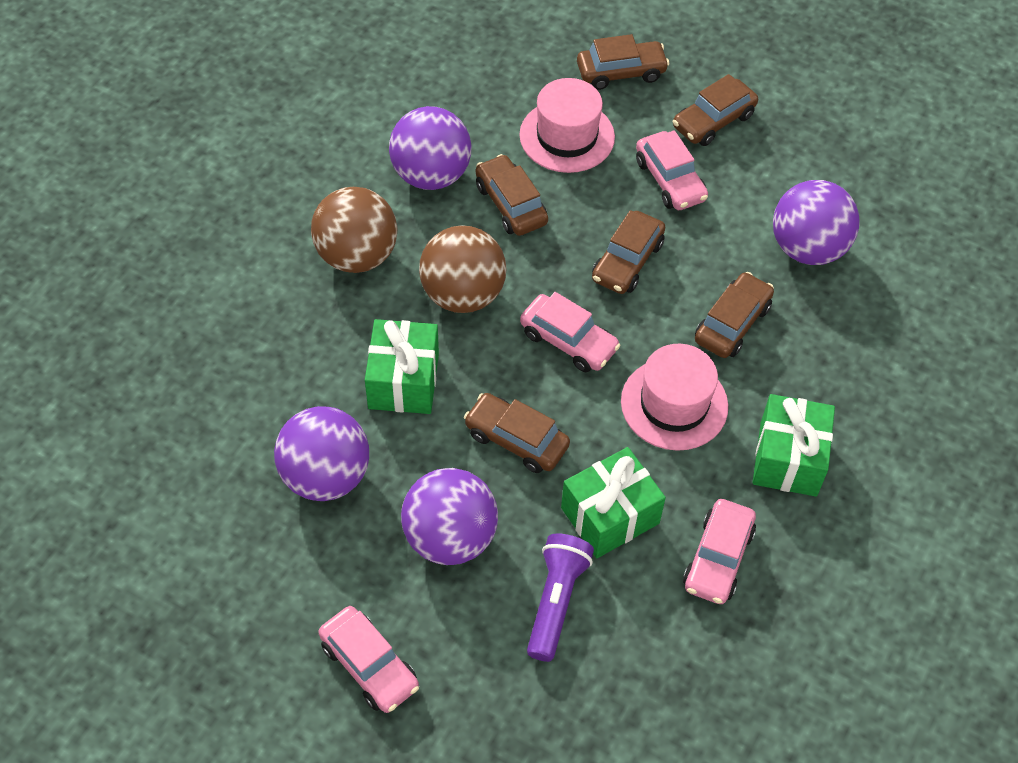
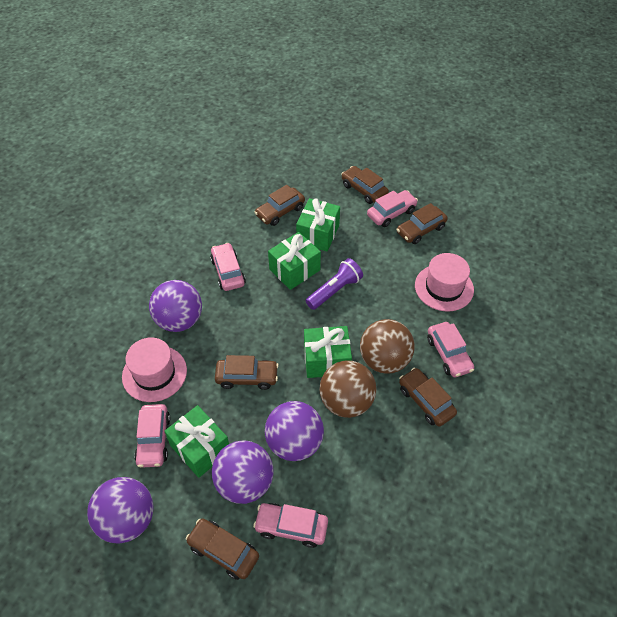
green gift: [365,319,439,414] [561,447,666,558] [753,394,835,497] = 3 -> [164,405,229,478] [268,232,321,290] [296,198,340,252] [304,326,352,378] = 4
pink car: [318,606,419,713] [520,292,621,372] [636,130,708,210] [683,499,756,604] = 4 -> [134,404,170,468] [210,243,246,291] [253,503,328,548] [367,190,418,227] [427,322,474,377] = 5

